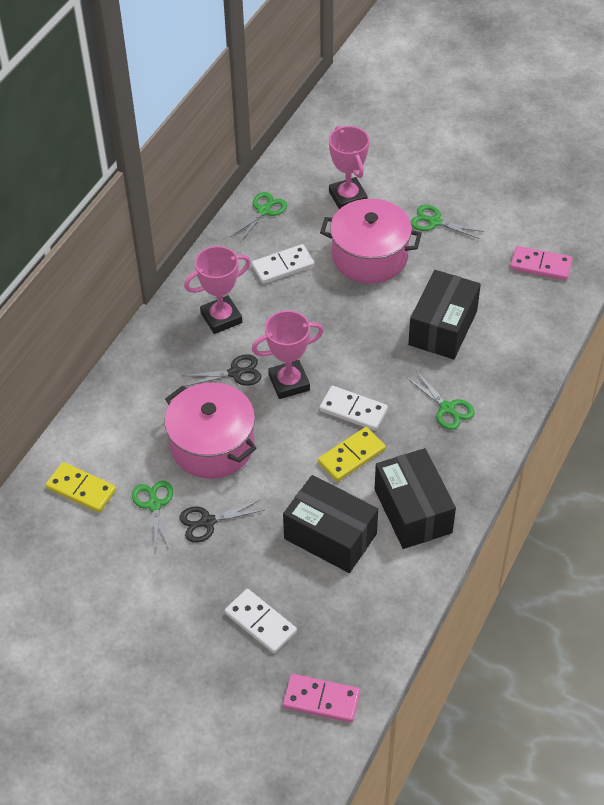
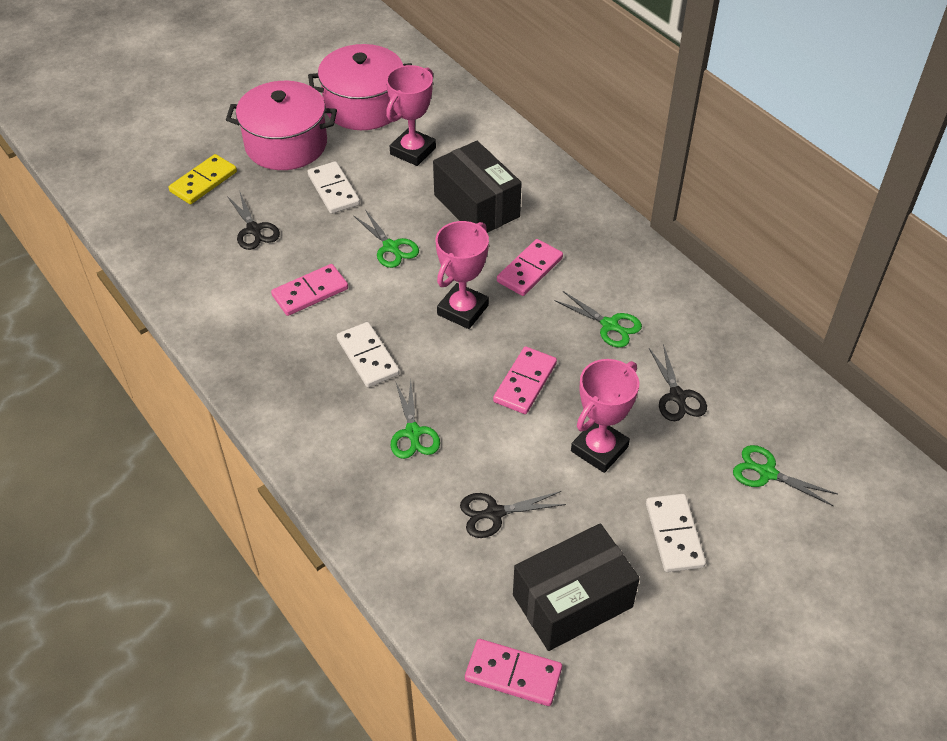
black box: [283,475,378,573] [375,448,456,549] [408,270,481,359] = 3 -> [433,141,522,233] [513,523,640,651] = 2
black scissors: [179,500,264,543] [182,354,262,387] = 2 -> [227,193,280,250] [460,491,566,538] [649,344,707,421] = 3
pink domino: [283,674,360,723] [510,246,572,280] = 2 -> [271,264,348,316] [465,639,562,706] [493,346,557,414] [497,239,563,296] = 4
yellow domino: [46,462,116,513] [318,427,386,482] = 2 -> [169,154,237,204] = 1

